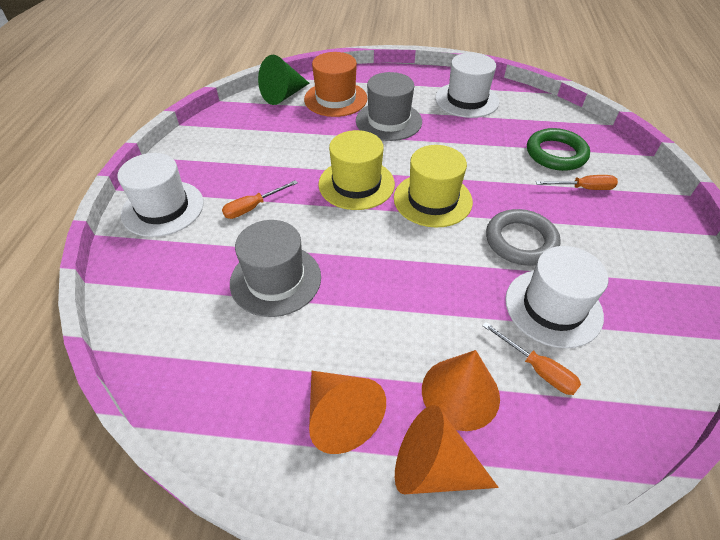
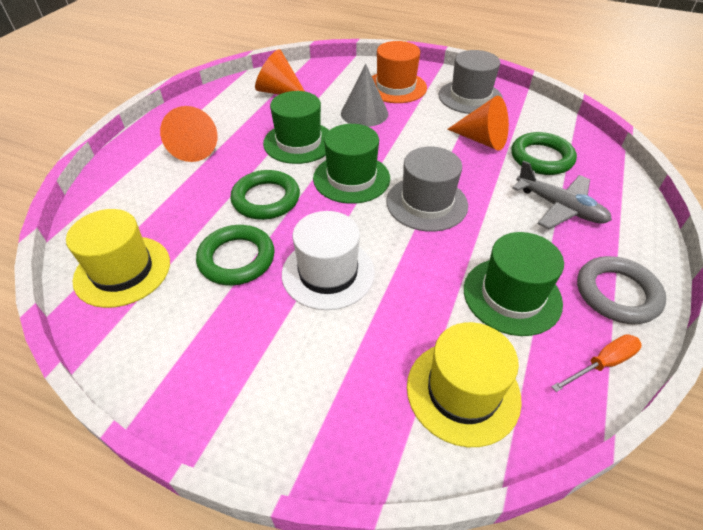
green cone: [258,55,310,105] = 1 -> none = 0
green hat: none = 0 -> [263,91,329,164] [313,124,390,204] [464,232,564,336] = 3
green ring: [527,128,590,171] = 1 -> [196,225,275,285] [230,170,300,220] [512,132,577,175] = 3
grey cone: none = 0 -> [341,64,388,127] = 1
grey plane: none = 0 -> [512,160,612,229] = 1
orange screwdriver: [222,180,298,219] [482,322,581,395] [536,175,618,190] = 3 -> [551,334,641,392] = 1
white hat: [117,153,204,237] [435,53,499,118] [505,246,608,348] = 3 -> [282,211,375,310] = 1

